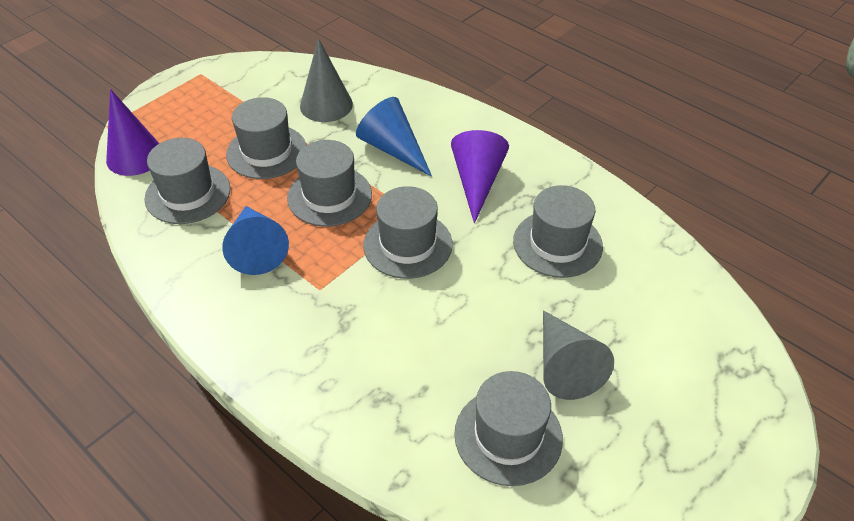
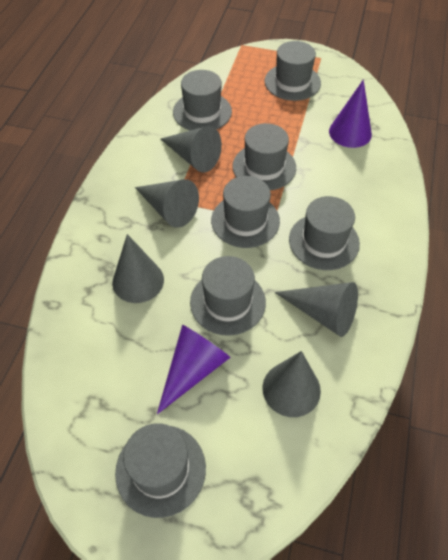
blue cone: [222,206,289,275] [356,97,432,177] = 2 -> none = 0
grey cone: [300,38,353,122] [543,310,614,400] = 2 -> [112,234,164,303] [135,179,199,228] [161,126,222,172] [262,351,321,417] [275,282,358,337] = 5
grey hat: [144,138,230,224] [226,97,306,179] [287,140,372,227] [363,186,453,279] [454,371,563,486] [513,185,603,278] = 6 -> [115,423,206,518] [173,70,232,131] [190,256,266,336] [211,176,280,248] [232,123,296,190] [265,41,321,101] [289,196,360,270] = 7

